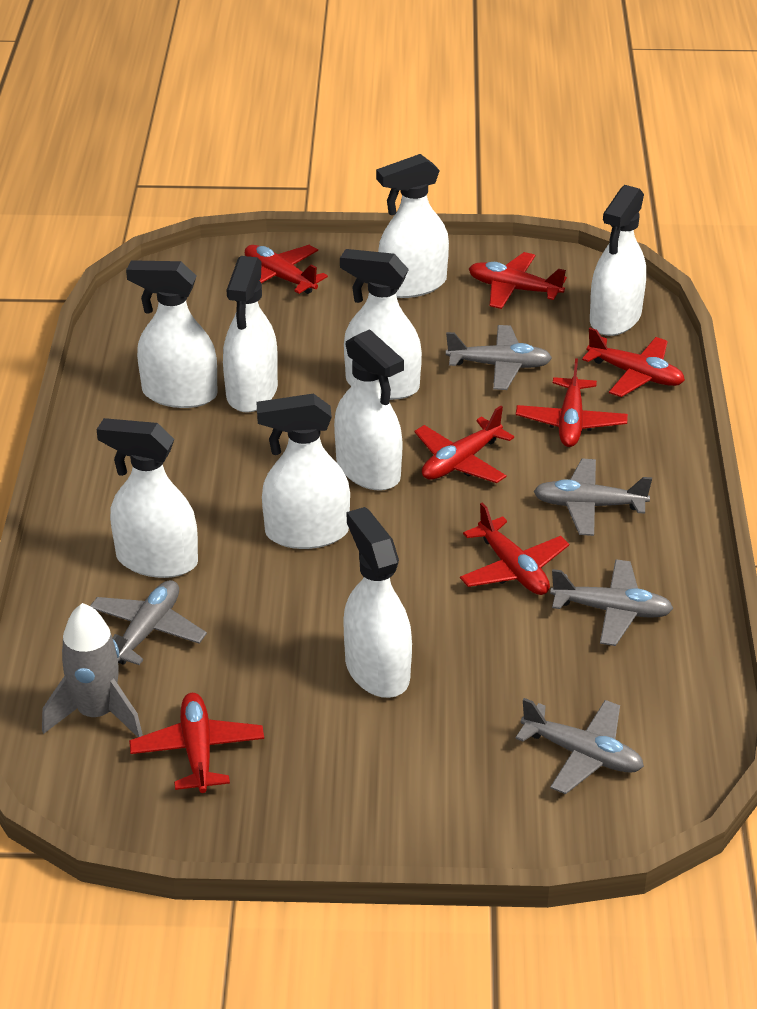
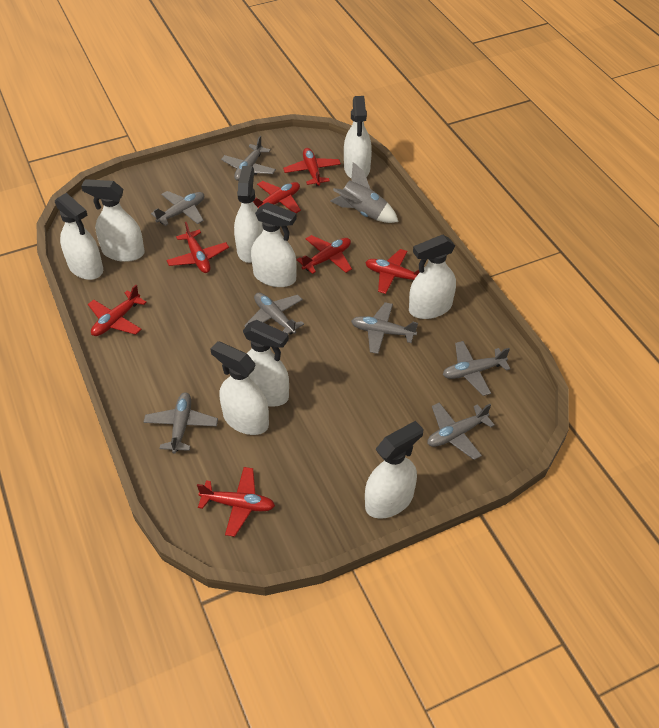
grey plane: [90,580,207,665] [446,325,552,390] [515,698,644,794] [533,459,652,536] [550,559,674,646] = 5 -> [144,392,218,454] [151,191,204,226] [221,136,276,181] [244,293,304,334] [351,302,418,354] [428,402,495,460] [443,341,510,396] = 7

